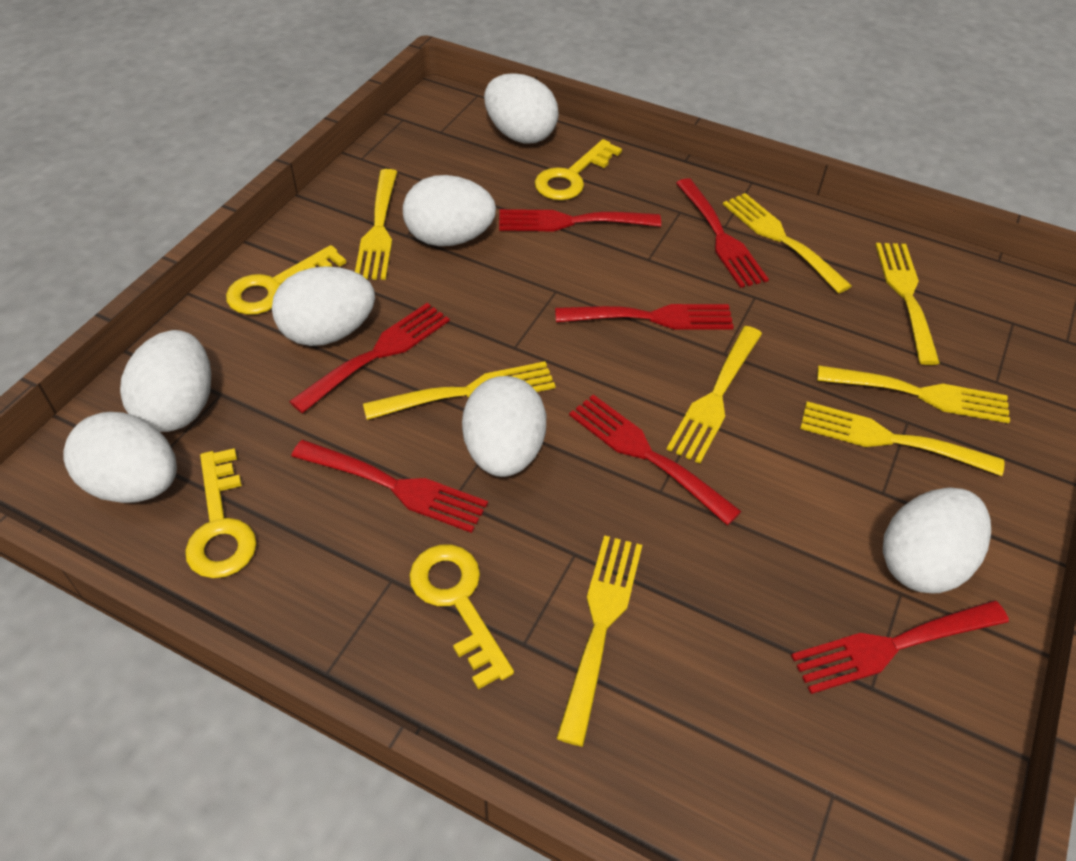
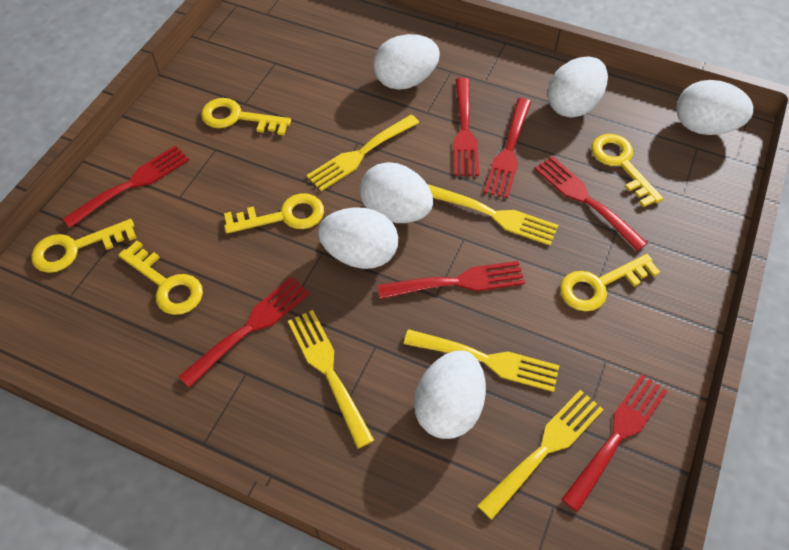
white egg: [63,412,177,503] [120,330,211,432] [272,266,375,346] [403,175,496,246] [462,376,546,477] [484,73,559,143] [883,487,991,593] = 7 -> [318,207,398,269] [360,162,433,223] [373,34,440,90] [414,351,486,439] [547,56,608,118] [676,80,754,135] = 6
yellow fork: [355,169,397,280] [363,361,555,420] [556,535,642,746] [666,326,762,464] [723,193,852,293] [800,401,1004,476] [817,365,1010,423] [875,243,940,365] = 8 -> [288,310,374,448] [306,115,419,191] [404,329,560,392] [427,184,558,246] [477,390,604,520] = 5
yellow key: [185,448,257,578] [226,245,346,315] [409,545,514,689] [535,139,622,200] = 4 -> [31,219,137,273] [118,241,203,315] [201,98,291,135] [224,193,324,234] [560,254,660,312] [591,134,663,207] = 6

